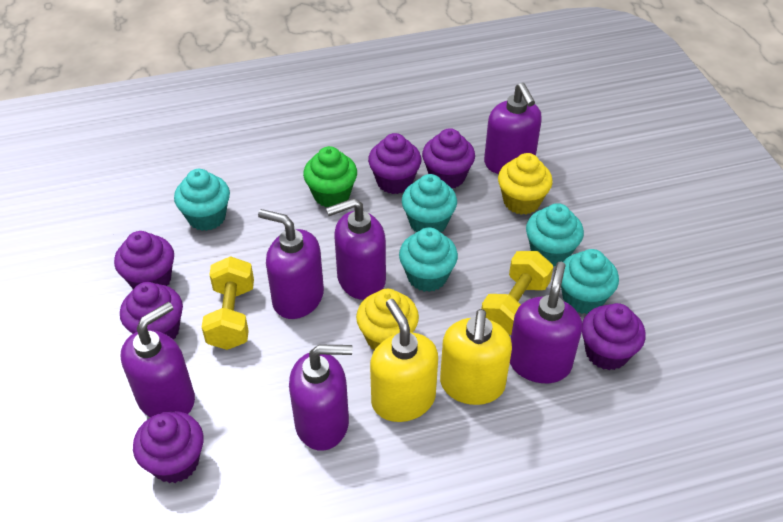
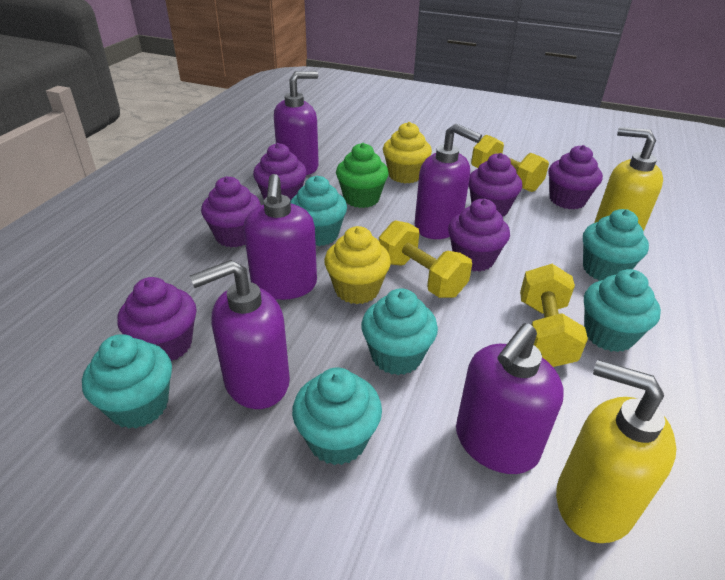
purple soap dispenser: [121,302,195,417] [258,209,324,319] [289,345,353,451] [326,198,386,300] [484,83,542,174] [510,262,582,383] = 6 -> [190,260,290,409] [244,174,317,300] [274,71,319,175] [415,123,482,239] [456,323,564,474] = 5
turquoise cupcake: [174,169,230,231] [399,227,458,292] [402,174,457,232] [526,203,584,266] [561,249,619,314] = 5 -> [82,334,172,429] [290,176,347,246] [292,367,382,465] [361,288,438,375] [583,209,649,281] [584,269,661,352] = 6
yellow dumbbell: [202,256,254,350] [482,251,554,335] = 2 -> [379,220,472,298] [471,135,549,192] [520,264,588,367] = 3

